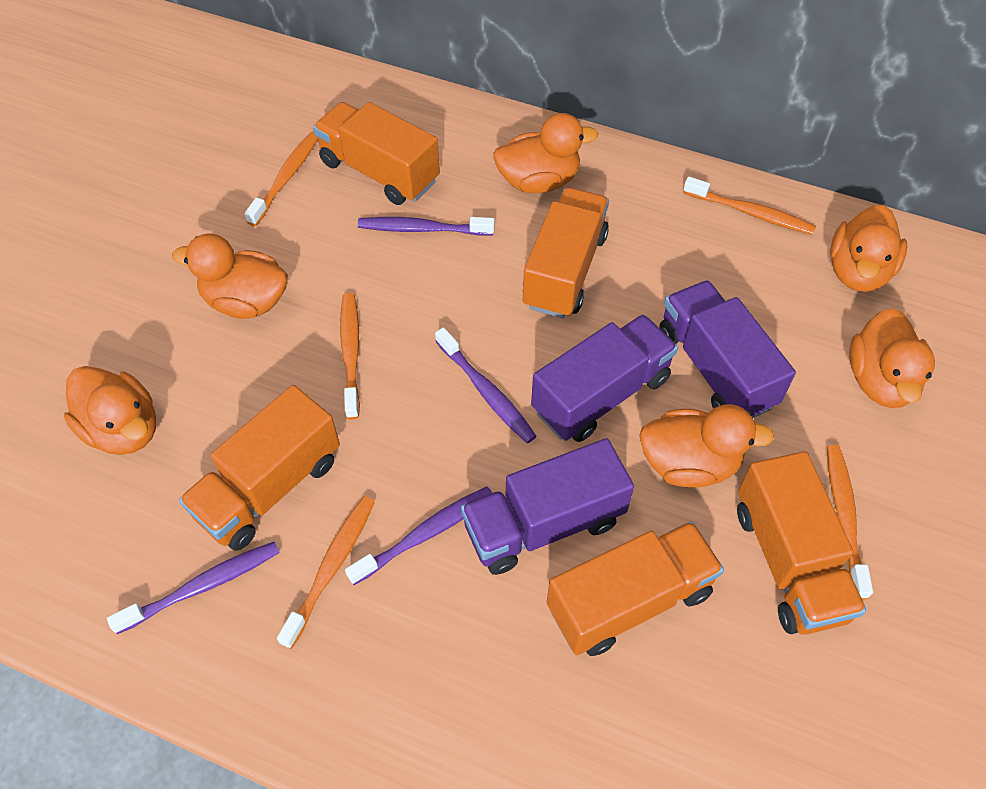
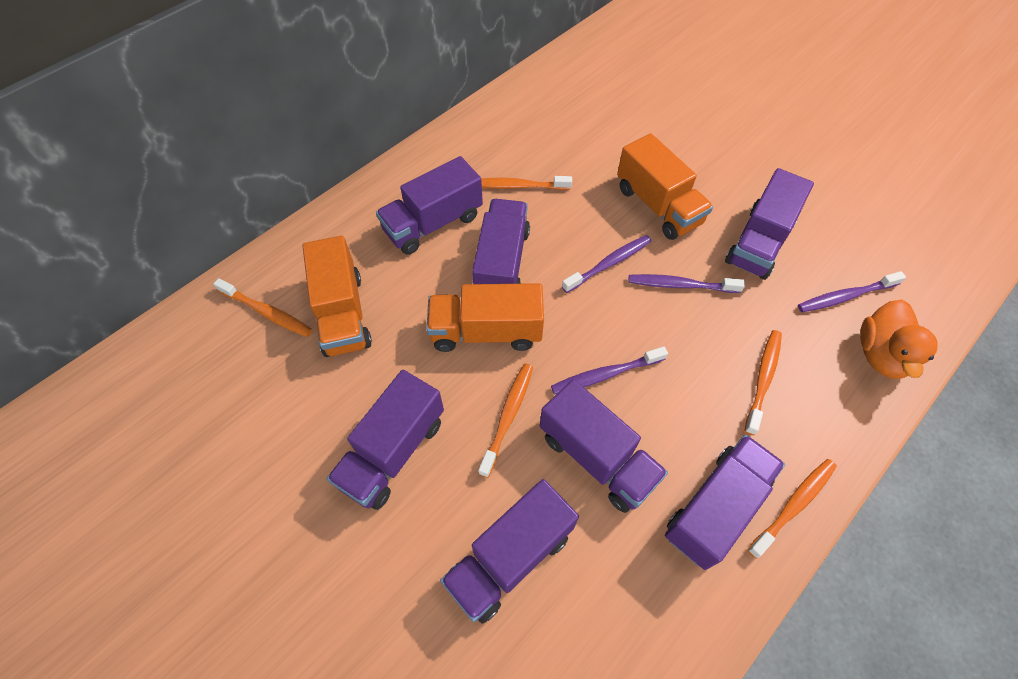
orange duck: [64,366,156,455] [172,233,288,319] [493,113,598,193] [639,404,774,488] [830,205,907,292] [849,308,935,408] = 6 -> [860,300,938,379] = 1
orange truck: [179,385,340,551] [313,102,440,205] [523,187,609,318] [547,521,724,656] [737,451,866,635] = 5 -> [302,236,372,357] [426,283,544,352] [617,134,713,240] = 3
purple truck: [461,438,634,575] [531,314,678,442] [659,280,796,418] = 3 -> [327,370,444,510] [376,156,483,255] [440,479,579,624] [472,199,530,284] [540,379,668,513] [665,435,785,570] [725,168,814,280] = 7

